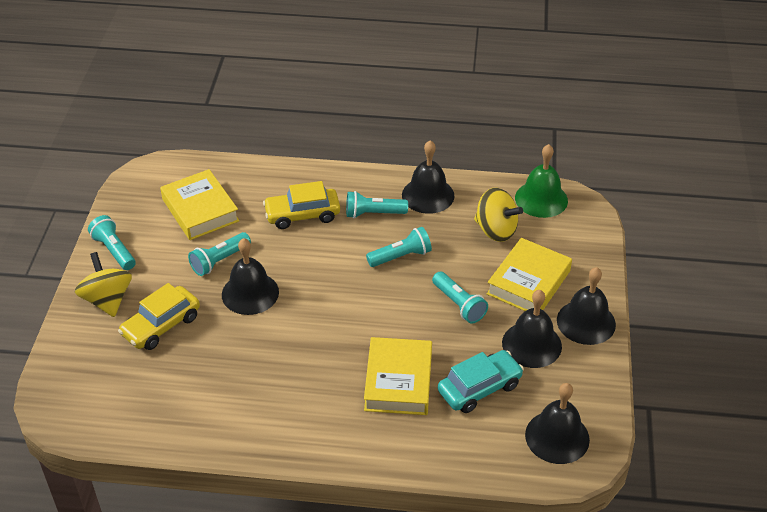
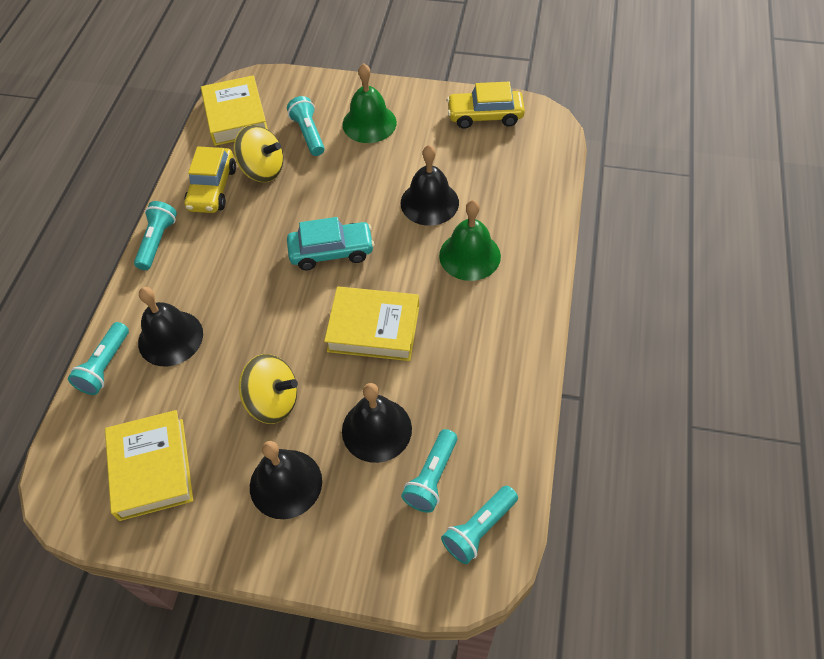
black bell: [222,238,279,315] [402,140,455,214] [502,290,562,368] [525,383,590,464] [557,267,616,345] = 5 -> [138,287,203,366] [250,441,322,519] [342,383,412,463] [401,145,459,226] = 4
green bell: [515,144,568,218] = 1 -> [342,63,397,143] [439,200,501,281] = 2

